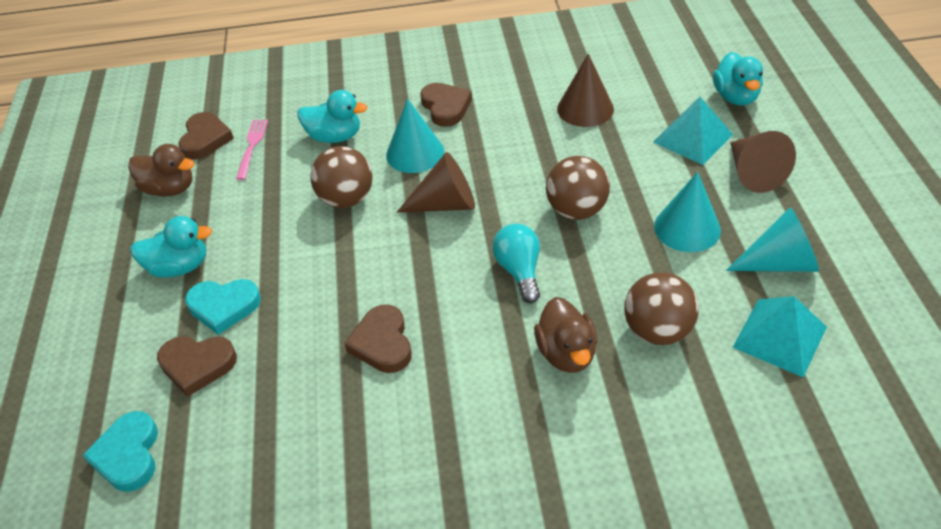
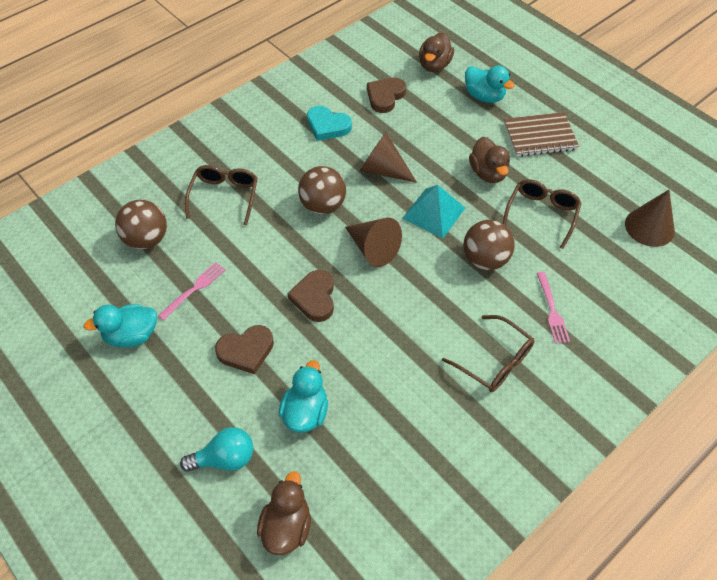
brown duck: [128,144,194,197] [534,297,597,373] = 2 -> [257,471,311,555] [419,32,454,72] [469,137,510,183] = 3
brown glasses: none = 0 -> [185,165,258,226] [442,315,534,392] [503,179,581,249] = 3
brown heart: [157,336,237,396] [179,112,234,160] [344,304,412,373] [420,83,472,127] = 4 -> [215,325,274,374] [287,270,334,322] [367,78,406,113] = 3
brown notebook: none = 0 -> [504,112,579,157] = 1
pink fork: [236,120,268,180] = 1 -> [158,262,226,320] [537,272,570,344] = 2
turquoise cone: [386,99,444,173] [654,172,721,252] [726,208,819,272] = 3 -> none = 0
turquoise heart: [82,411,158,492] [185,279,261,335] = 2 -> [307,106,352,141] = 1
turquoise pyramid: [653,97,733,165] [733,296,827,377] = 2 -> [402,185,465,239] = 1

